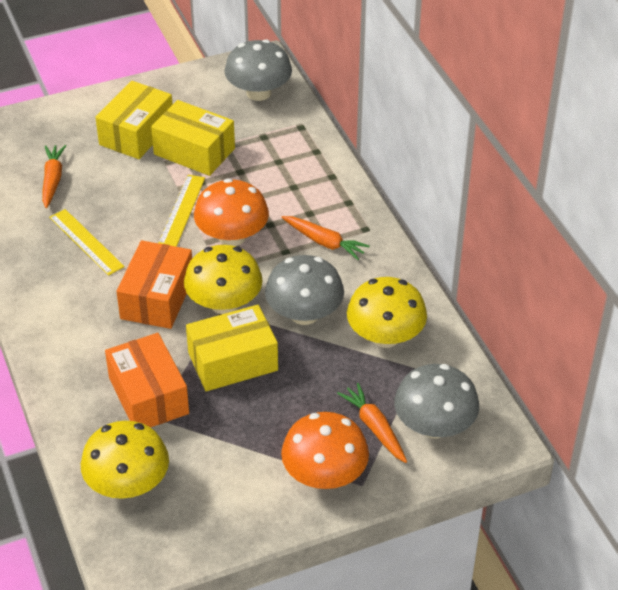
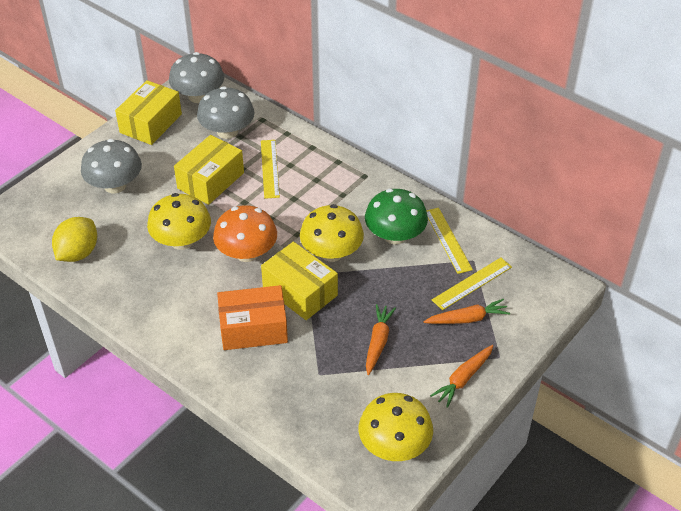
green mushroom: none = 0 -> [365,189,428,245] = 1
orange box: [105,333,189,427] [116,240,192,329] = 2 -> [217,285,288,350] = 1
orange mushroom: [194,179,269,246] [281,412,369,489] = 2 -> [213,205,277,262] = 1
yellow lemon: none = 0 -> [52,217,97,262] = 1
yellow ruler: [49,209,125,276] [159,175,205,247] = 2 -> [261,140,280,199] [426,208,473,274] [432,258,512,310] = 3

